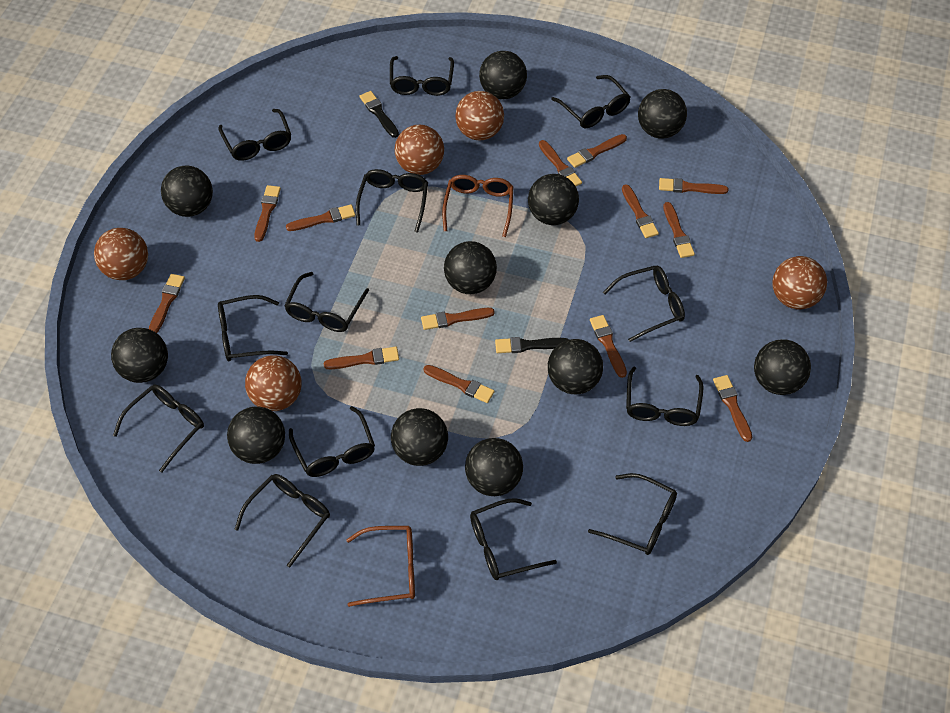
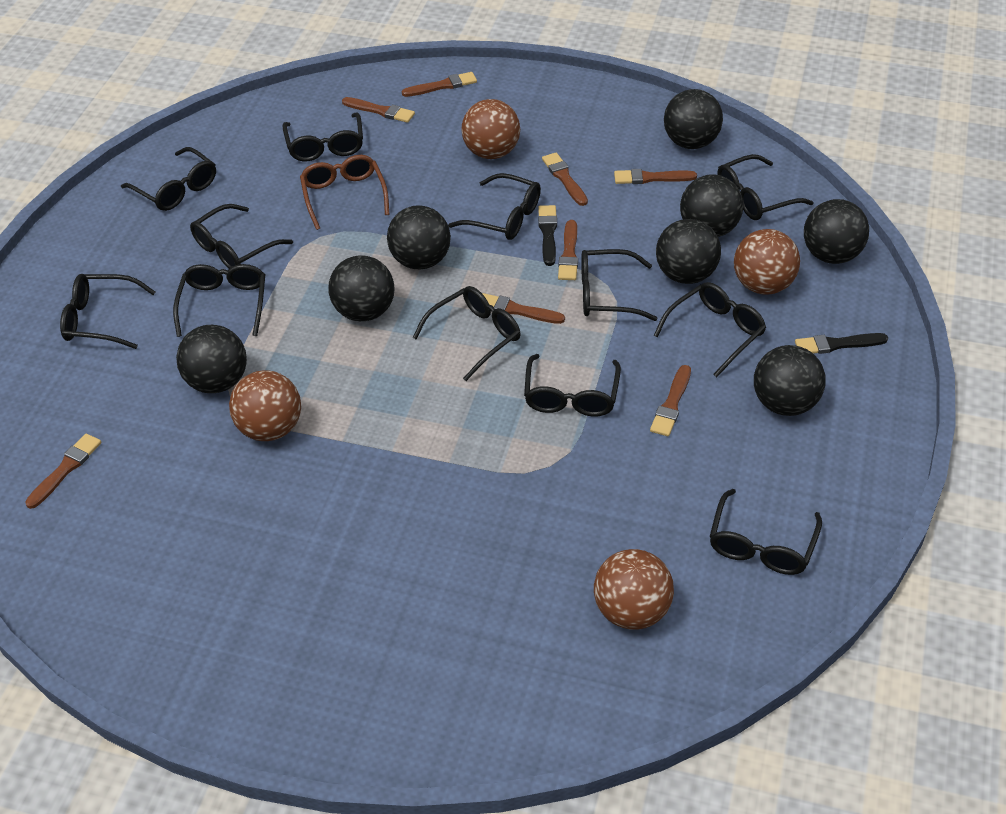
black ball: [111,328,168,383] [161,166,213,217] [227,407,285,464] [391,408,448,466] [444,241,497,294] [465,438,523,496] [479,51,527,99] [528,174,579,225] [548,339,603,394] [638,89,687,139] [754,339,811,395] = 11 -> [176,325,247,393] [328,255,394,321] [387,205,451,269] [656,219,721,284] [664,89,723,149] [680,174,743,237] [754,345,825,416] [804,199,869,264] = 8
black glasses: [113,385,204,473] [218,109,291,161] [218,295,288,361] [235,474,330,567] [284,272,369,332] [289,406,375,477] [356,169,428,233] [390,56,454,96] [470,498,557,580] [551,75,630,128] [588,473,677,555] [603,266,685,342] [626,366,704,426] = 13 -> [60,274,155,349] [121,147,216,211] [173,264,265,337] [190,204,293,269] [282,112,363,161] [413,286,520,381] [448,173,541,240] [524,354,621,416] [581,249,658,321] [654,282,766,378] [709,489,822,575] [717,154,814,220] = 12
brown ball: [94,228,148,280] [245,355,302,411] [395,125,444,175] [455,91,504,140] [772,256,827,309] = 5 -> [229,371,301,441] [461,99,520,159] [594,549,674,630] [734,229,800,295] = 4
brown brush: [149,274,185,333] [254,185,281,242] [286,204,356,231] [324,347,399,369] [421,308,495,330] [424,365,495,403] [539,140,582,186] [567,134,627,168] [590,315,627,378] [622,184,659,238] [659,178,728,194] [663,202,695,258] [713,375,752,442] = 13 -> [25,434,101,509] [342,97,415,123] [402,72,477,97] [482,293,565,324] [542,153,588,206] [558,220,578,280] [614,169,697,184] [650,365,691,436] = 8
brown glasses: [346,526,415,607] [442,175,514,237] = 2 -> [300,155,389,230] = 1

